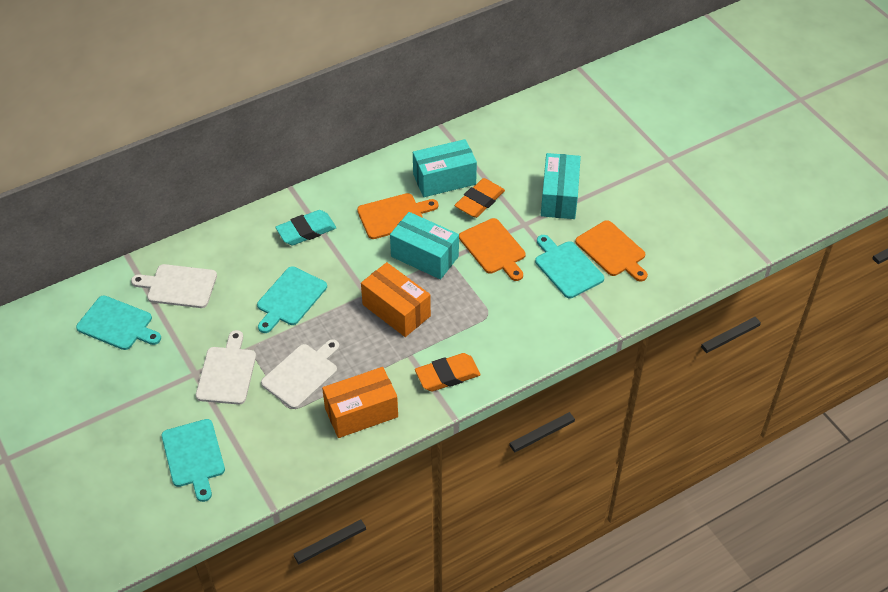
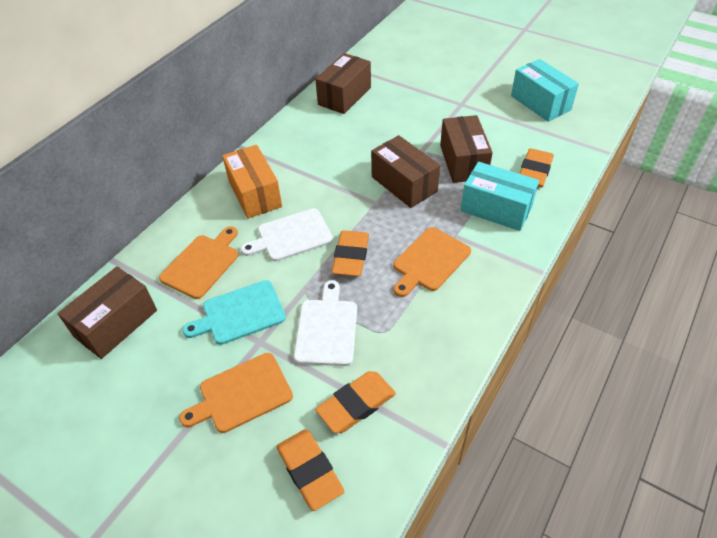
brown box: none = 0 -> [57,266,157,359] [315,53,371,114] [371,135,440,208] [440,115,493,183] = 4
orange box: [322,367,398,438] [361,262,431,337] = 2 -> [222,145,282,219] = 1
orange eraser: [415,353,481,391] [454,178,505,218] = 2 -> [276,429,344,511] [315,371,396,433] [331,230,369,276] [519,148,554,188] = 4
turquoise box: [390,212,459,279] [413,139,477,197] [541,153,581,219] = 3 -> [461,162,539,231] [511,59,579,122] = 2
turquoise cutting board: [76,296,161,350] [162,419,225,502] [257,266,327,333] [535,235,604,298] = 4 -> [182,280,286,345] = 1
turquoise eraser: [275,210,336,245] = 1 -> none = 0
white cutting board: [131,264,217,308] [196,330,256,405] [261,339,340,409] = 3 -> [241,208,333,261] [294,280,357,366] = 2

